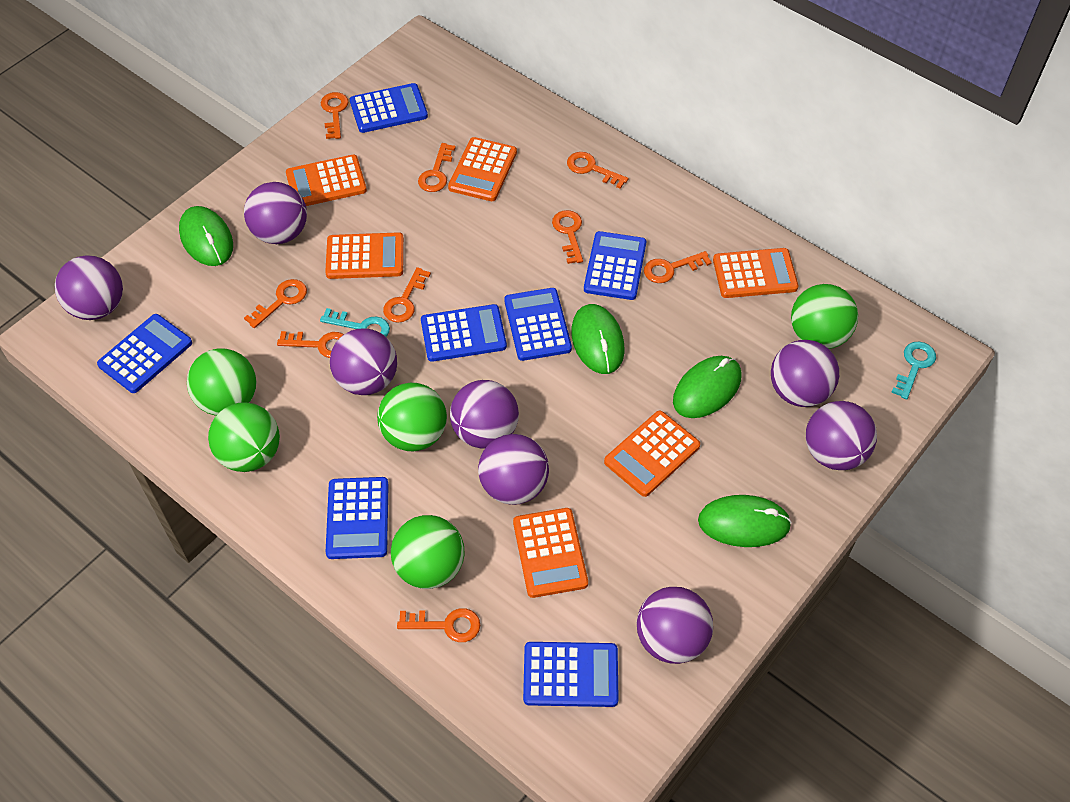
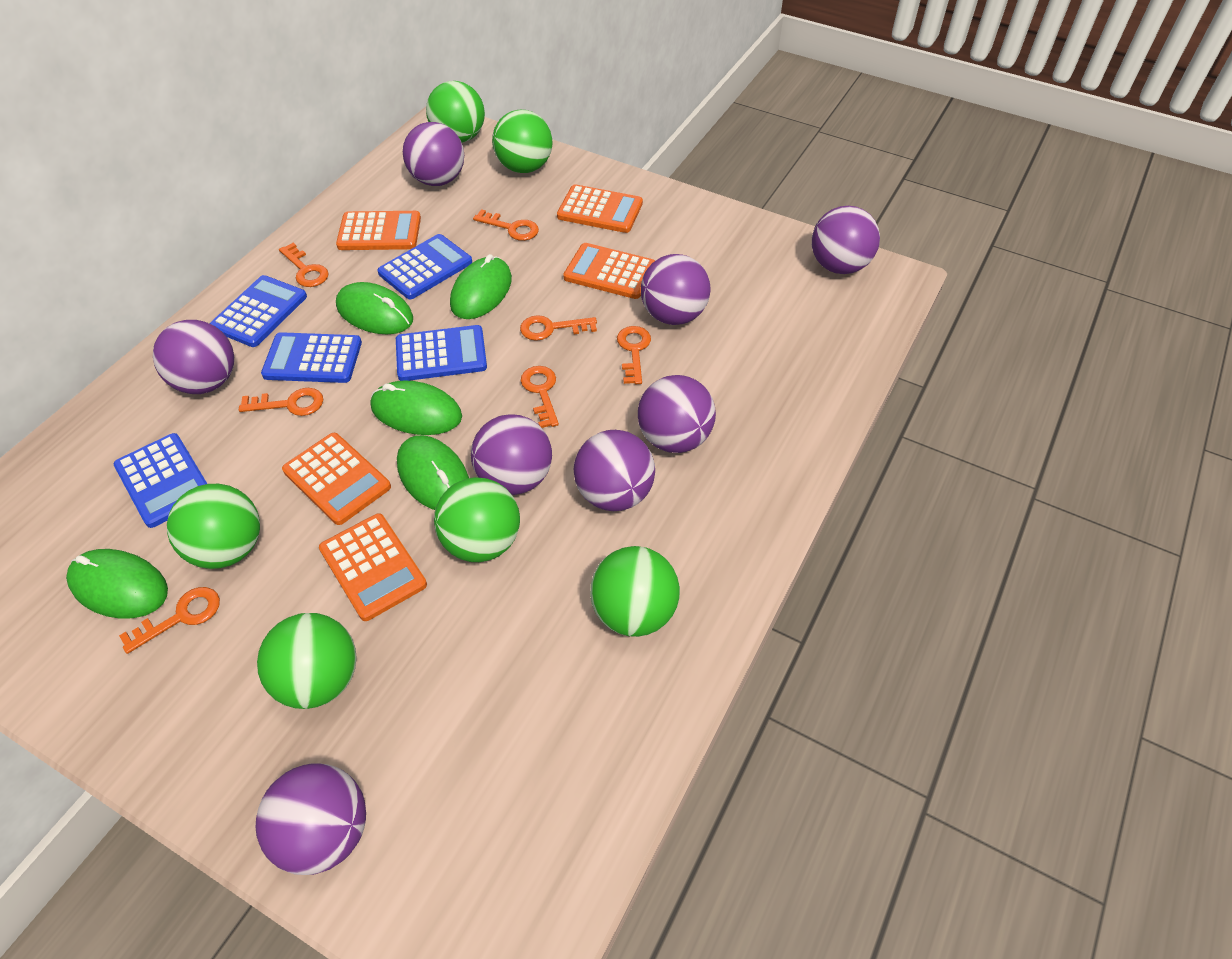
blue calculator: [97,314,192,393] [325,477,389,559] [350,83,428,133] [421,304,507,362] [504,288,572,361] [523,642,619,707] [584,231,646,300] = 7 -> [114,433,207,528] [210,275,307,347] [261,332,362,383] [377,234,472,299] [396,325,487,381] = 5
green ball: [187,349,257,416] [208,402,280,472] [377,383,447,451] [391,515,465,589] [791,284,858,349] = 5 -> [167,484,260,569] [257,613,357,709] [426,81,485,143] [434,477,520,562] [492,110,552,173] [590,546,680,637] = 6
green mouse: [179,206,233,266] [571,304,625,374] [673,356,742,418] [698,495,792,547] = 4 -> [66,549,168,619] [336,282,413,334] [371,380,462,435] [397,435,469,510] [450,254,512,319] = 5
orange calculator: [286,155,367,206] [325,232,404,279] [448,137,517,201] [513,508,588,598] [604,411,700,497] [713,248,798,298] = 6 -> [282,433,391,525] [319,513,427,621] [336,211,421,250] [557,184,643,233] [563,243,655,299] = 5
orange key: [244,279,307,328] [277,331,344,358] [321,92,349,139] [383,267,431,323] [397,608,480,642] [418,143,456,192] [552,210,583,264] [567,152,628,189] [644,251,712,283] = 9 -> [119,587,220,654] [239,388,323,416] [279,243,329,287] [473,209,539,241] [520,315,597,341] [521,366,559,428] [617,326,651,384] = 7
turquoise key: [320,308,390,337] [891,342,936,399] = 2 -> none = 0

